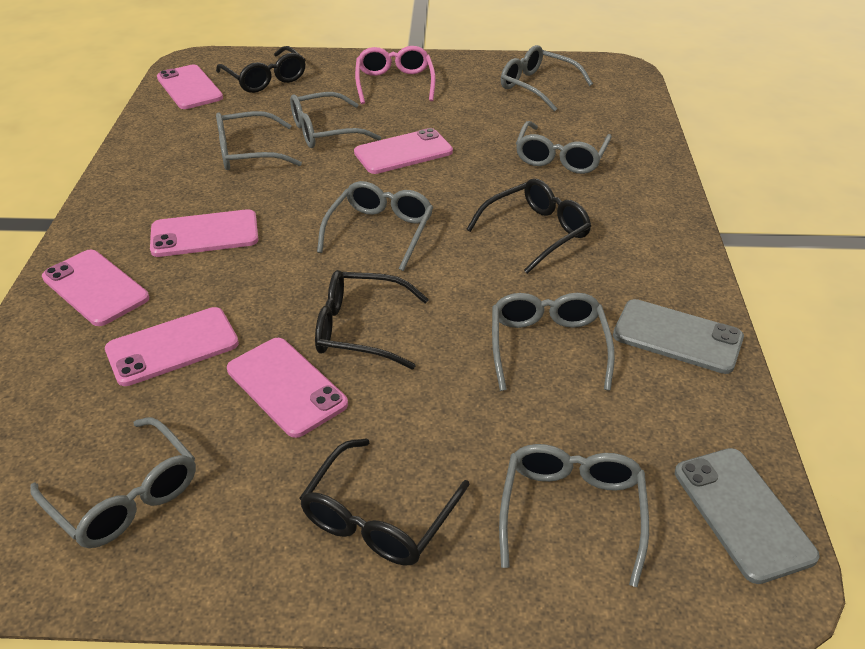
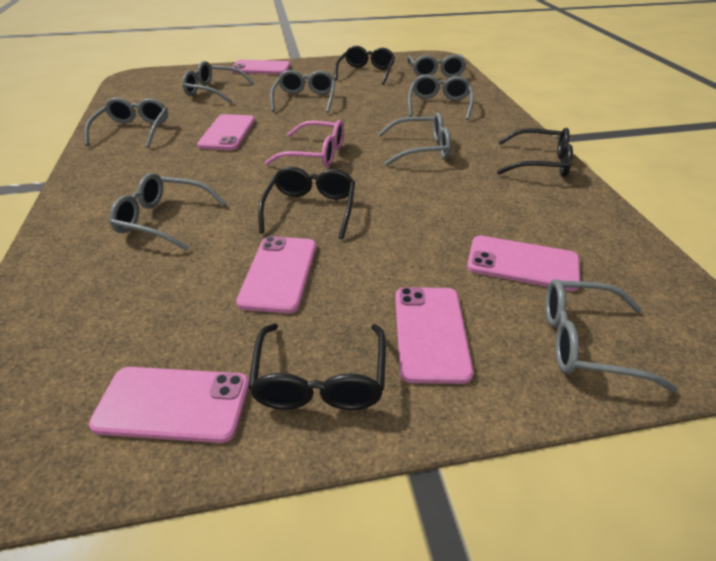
grey phone: [613,299,744,374] [675,448,820,584] = 2 -> none = 0

